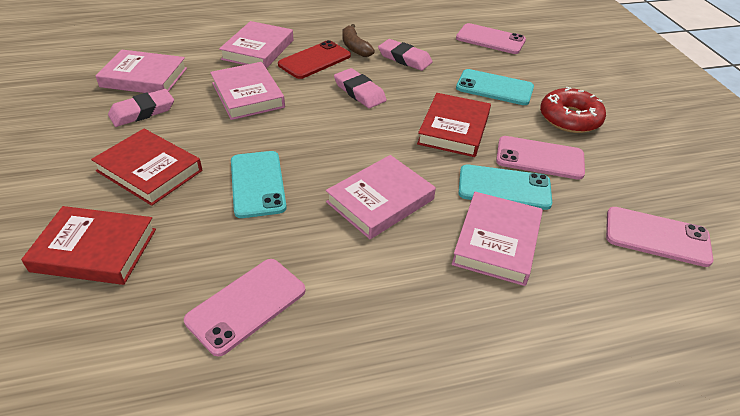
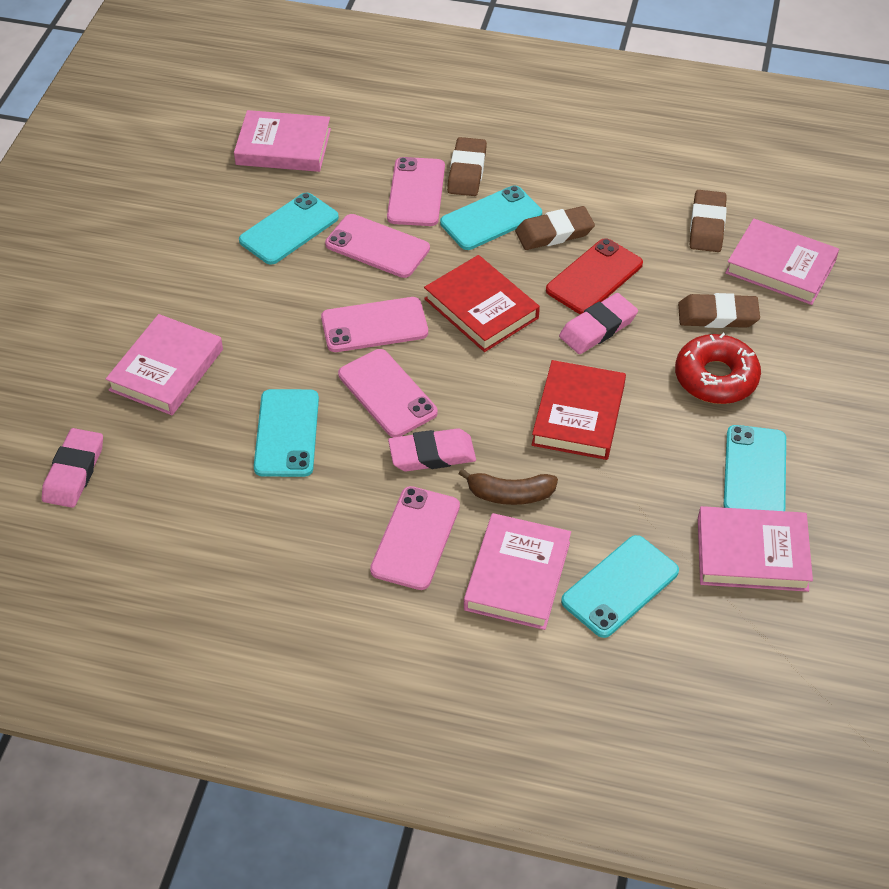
brown eraser: none = 0 -> [447,137,487,196] [515,206,595,250] [678,293,760,328] [690,190,727,252] = 4
pink phone: [184,259,306,357] [456,23,526,54] [496,136,585,180] [606,207,713,267] = 4 -> [321,297,428,352] [325,214,430,278] [338,349,438,437] [370,486,460,590] [387,157,445,226] = 5
red book: [21,206,156,285] [91,129,202,206] [417,93,491,157] = 3 -> [424,255,540,352] [531,360,626,460] = 2
turquoise phone: [231,151,287,218] [456,69,534,105] [459,165,552,210] = 3 -> [239,193,339,265] [254,389,319,477] [440,186,542,250] [561,535,679,638] [723,425,786,511] = 5

